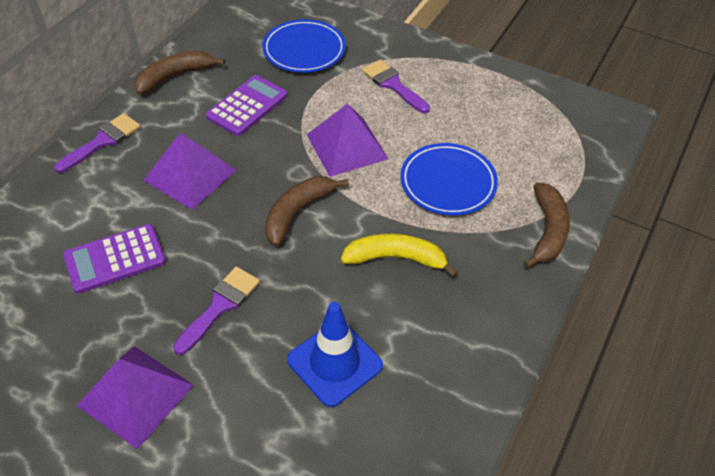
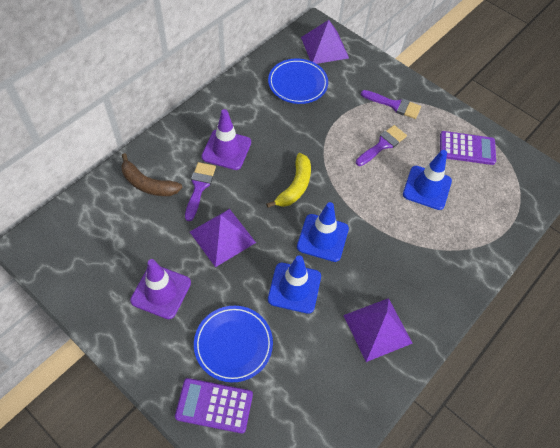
blue traffic cone: [287,302,383,407] = 1 -> [268,255,321,314] [297,202,349,262] [403,150,452,210] = 3
brown banana: [134,51,225,95] [265,176,349,246] [524,182,570,268] = 3 -> [121,153,183,196] = 1
purple traffic cone: none = 0 -> [130,259,191,319] [201,109,251,170] = 2

